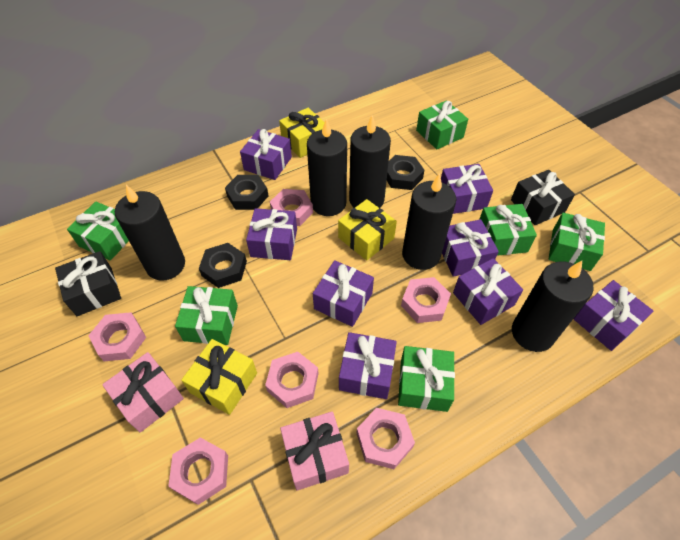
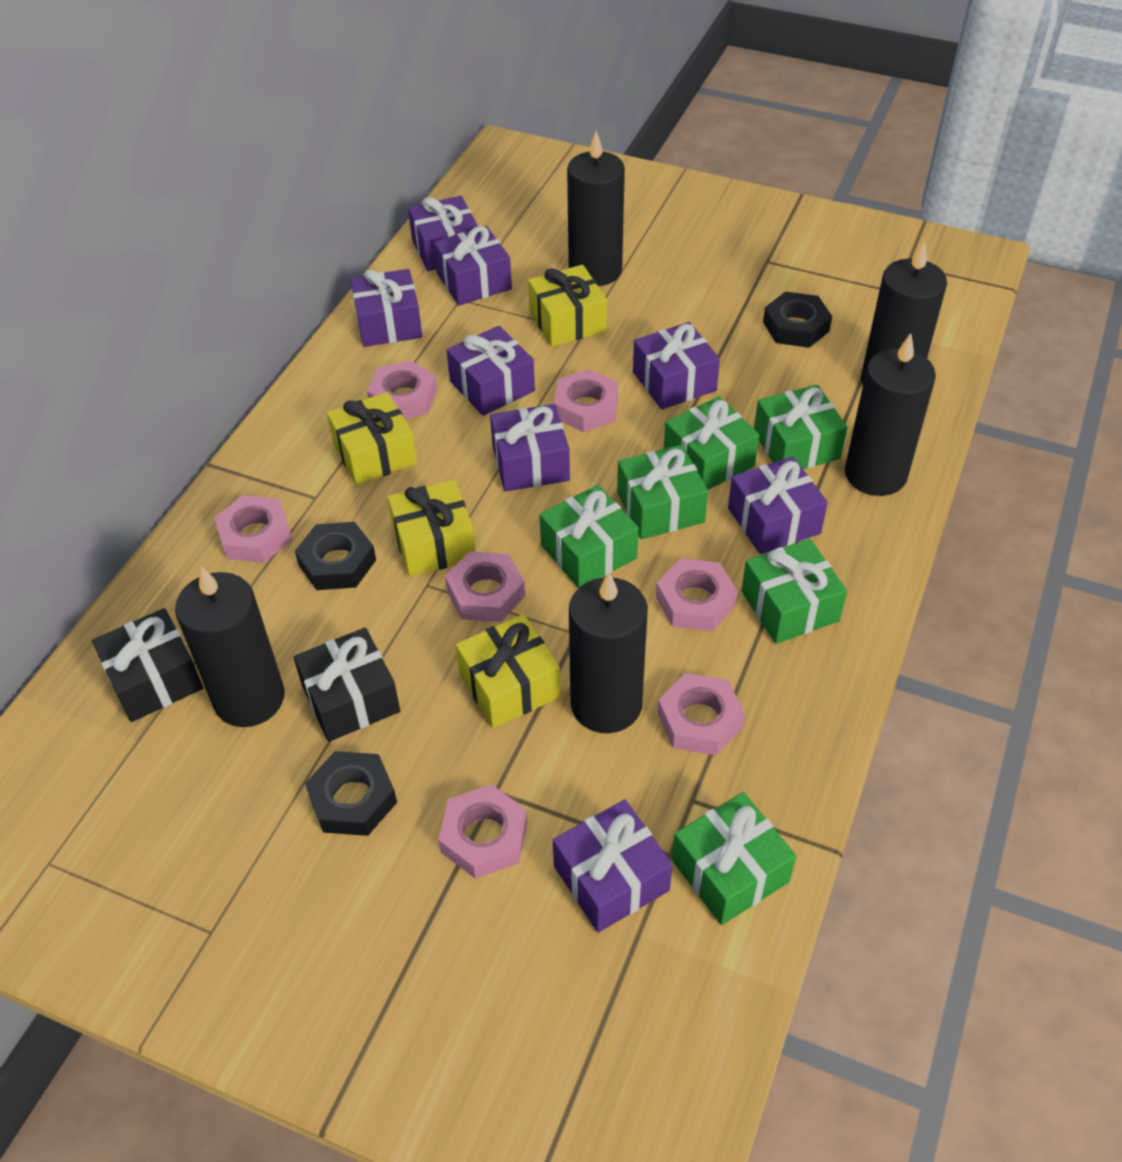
pink gift: [102,352,184,433] [280,411,349,491] = 2 -> none = 0
pink nut: [88,312,146,361] [168,437,228,505] [265,352,318,408] [270,189,313,226] [357,408,415,469] [401,277,451,323] = 6 -> [214,495,292,563] [367,360,437,419] [439,784,527,879] [445,551,525,622] [554,369,618,432] [656,558,738,631] [658,673,745,755] = 7
yellow gift: [181,339,257,415] [279,108,325,158] [338,199,397,260] = 3 -> [327,392,417,485] [387,480,476,577] [456,614,561,728] [528,265,607,347] = 4

